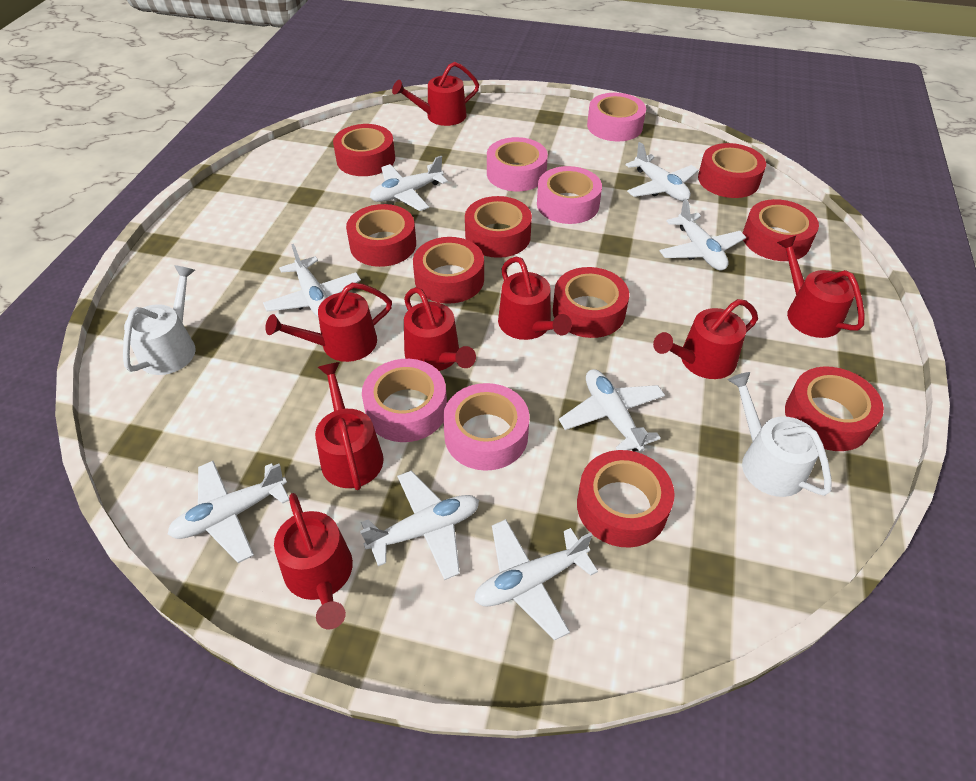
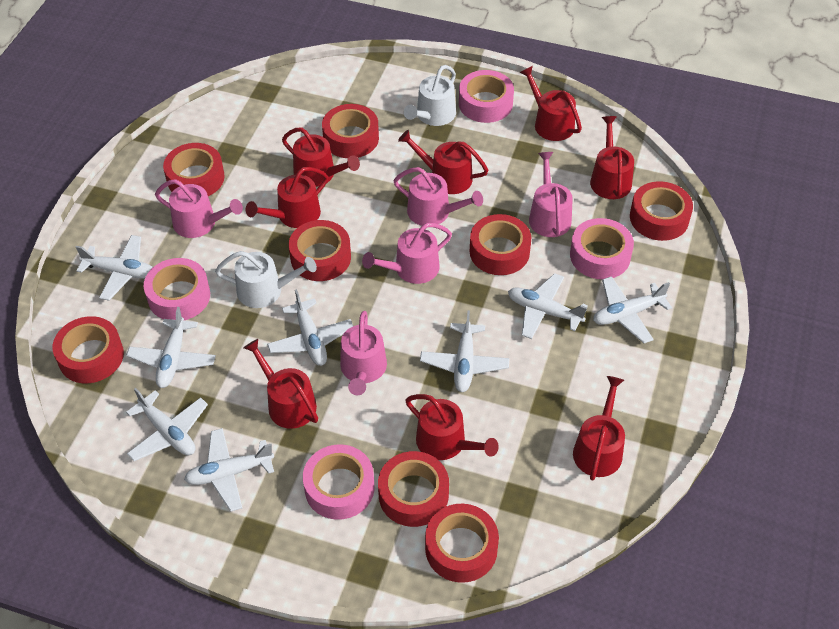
pink tape: [362,359,447,442] [443,383,530,471] [487,137,548,191] [537,166,602,224] [587,93,646,141] = 5 -> [144,258,210,320] [303,444,375,520] [459,70,514,123] [570,218,634,279] = 4
pink watering can: none = 0 -> [155,179,243,238] [340,311,387,395] [362,223,452,284] [393,167,483,226] [529,152,573,237] = 5
red tape: [333,124,395,176] [346,204,416,267] [413,237,484,304] [465,196,532,258] [553,267,629,338] [577,450,675,548] [698,143,766,198] [743,199,819,261] [785,367,884,451] = 9 -> [52,316,124,383] [163,143,225,196] [289,220,351,281] [322,104,379,158] [378,451,449,527] [425,504,499,583] [470,214,531,275] [630,181,693,241] = 8

